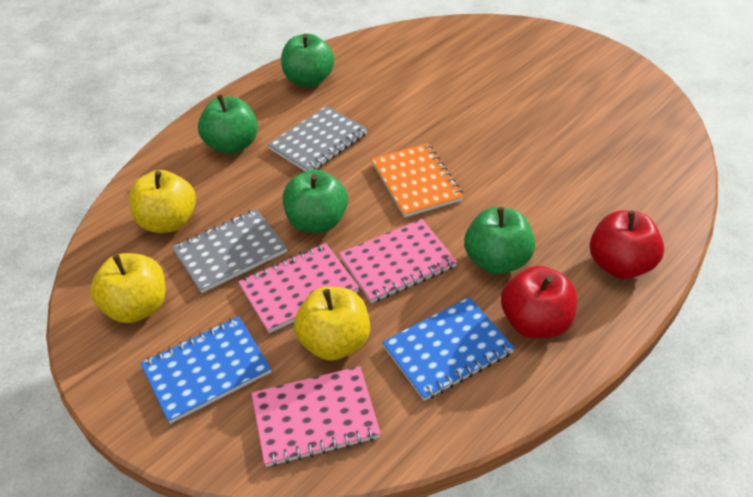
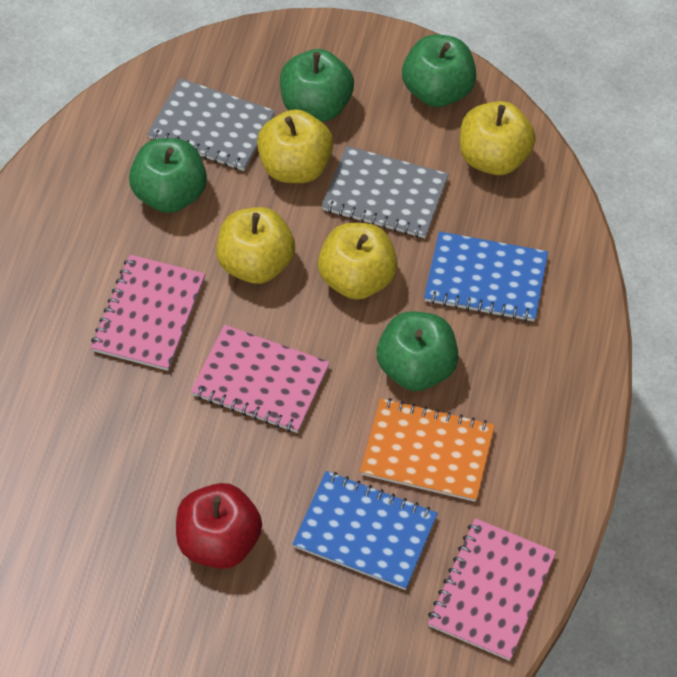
red apple: [501,266,577,339] [590,210,664,279] = 2 -> [176,483,262,569] = 1
yellow apple: [90,253,165,323] [129,170,196,233] [294,287,370,361] = 3 -> [216,207,295,284] [257,109,334,183] [318,223,398,300] [460,101,536,175] = 4

